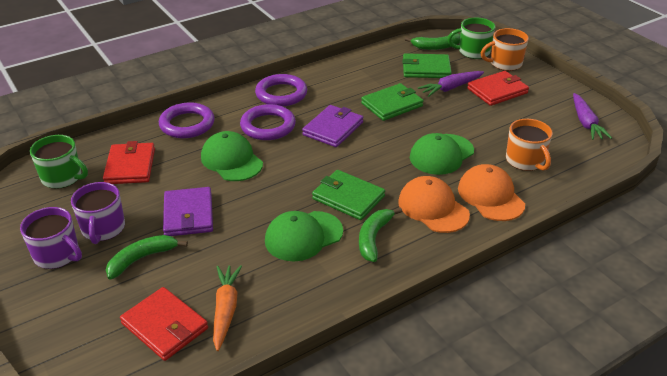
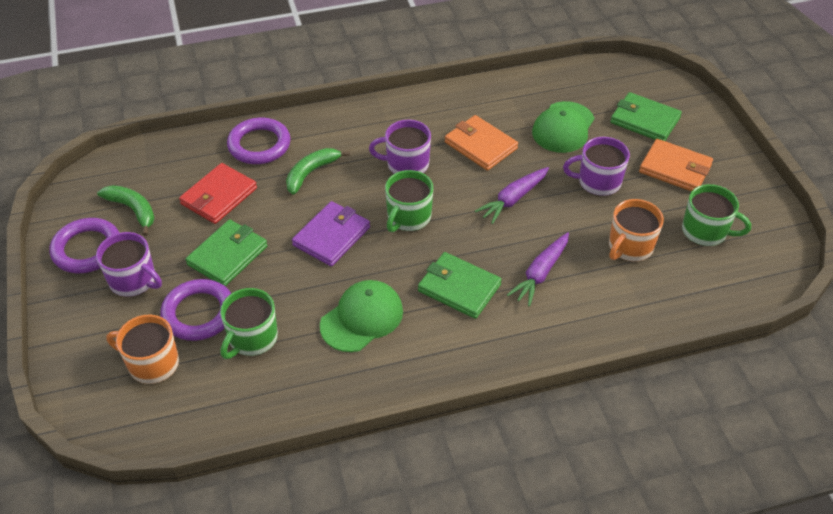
green banana: [106,235,188,279] [359,207,402,262] [405,34,460,50] = 3 -> [97,185,155,236] [286,148,350,195] = 2
green cap: [201,131,263,181] [265,211,343,261] [410,133,474,175] = 3 -> [320,280,403,352] [532,101,594,153] = 2
green mug: [30,135,88,189] [448,17,495,59] = 2 -> [220,288,278,359] [385,170,433,232] [682,184,751,246] = 3
orange cap: [398,176,470,233] [458,164,525,221] = 2 -> none = 0
orange carrot: [213,265,242,351] = 1 -> none = 0
orange wallet: none = 0 -> [445,115,518,171] [639,139,713,191] = 2
purple mug: [20,207,82,269] [71,182,125,244] = 2 -> [96,232,162,297] [369,120,431,174] [563,137,630,196] = 3
purple wallet: [163,187,213,236] [302,105,363,147] = 2 -> [292,201,370,266] = 1
red wallet: [103,141,155,184] [120,287,208,361] [467,71,529,106] = 3 -> [179,163,257,224] = 1

